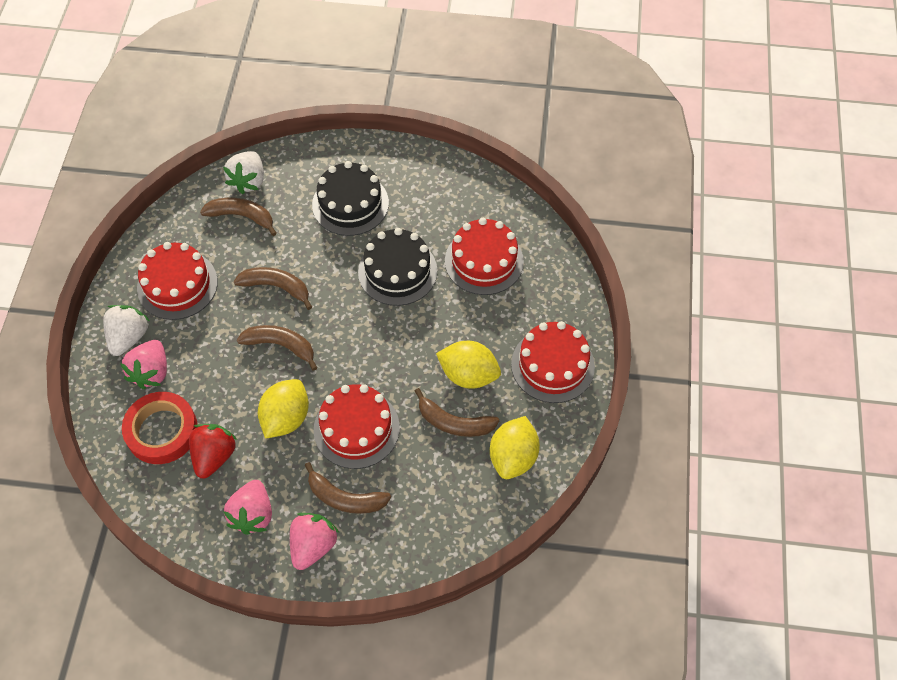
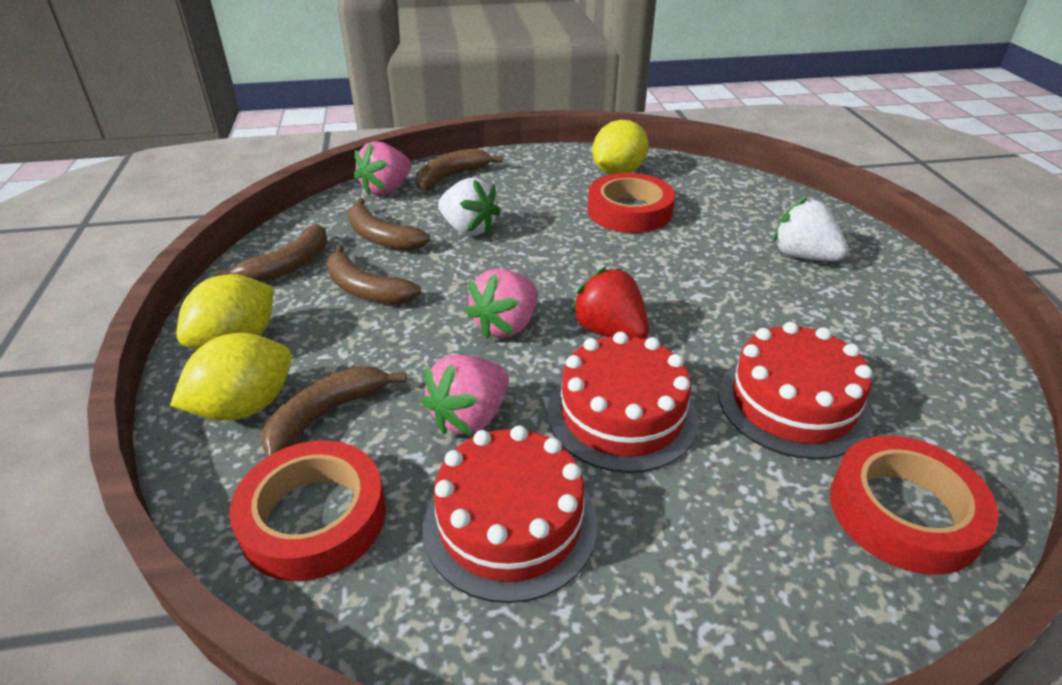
black cake: [312,161,389,236] [358,228,437,306] = 2 -> none = 0
red cake: [137,242,218,320] [314,384,400,469] [445,218,524,295] [511,321,595,403] = 4 -> [423,425,597,603] [547,331,698,473] [718,322,872,459] = 3
red tape: [122,392,198,464] = 1 -> [229,440,386,581] [588,173,675,233] [830,436,999,575] = 3

